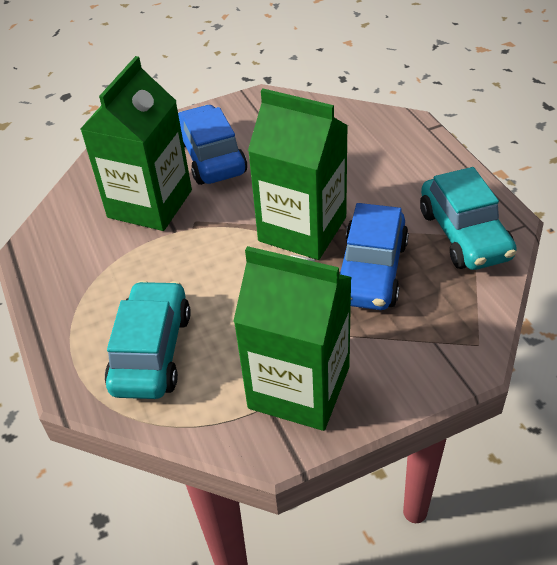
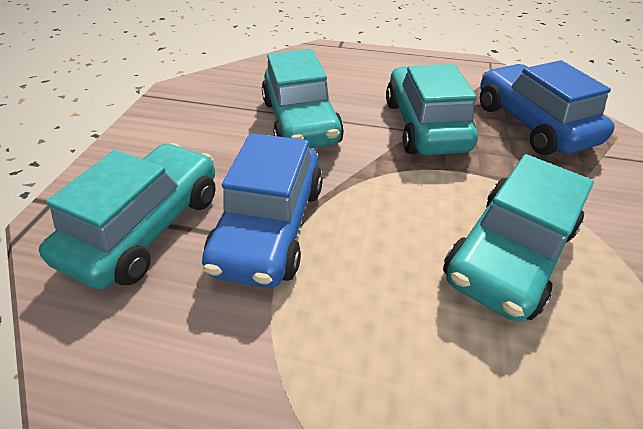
green carton: [80,56,192,231] [233,246,352,431] [248,88,348,260] = 3 -> none = 0
turquoise car: [105,280,191,399] [420,167,517,270] = 2 -> [39,143,216,289] [262,49,344,148] [386,64,478,155] [443,154,594,322] = 4

